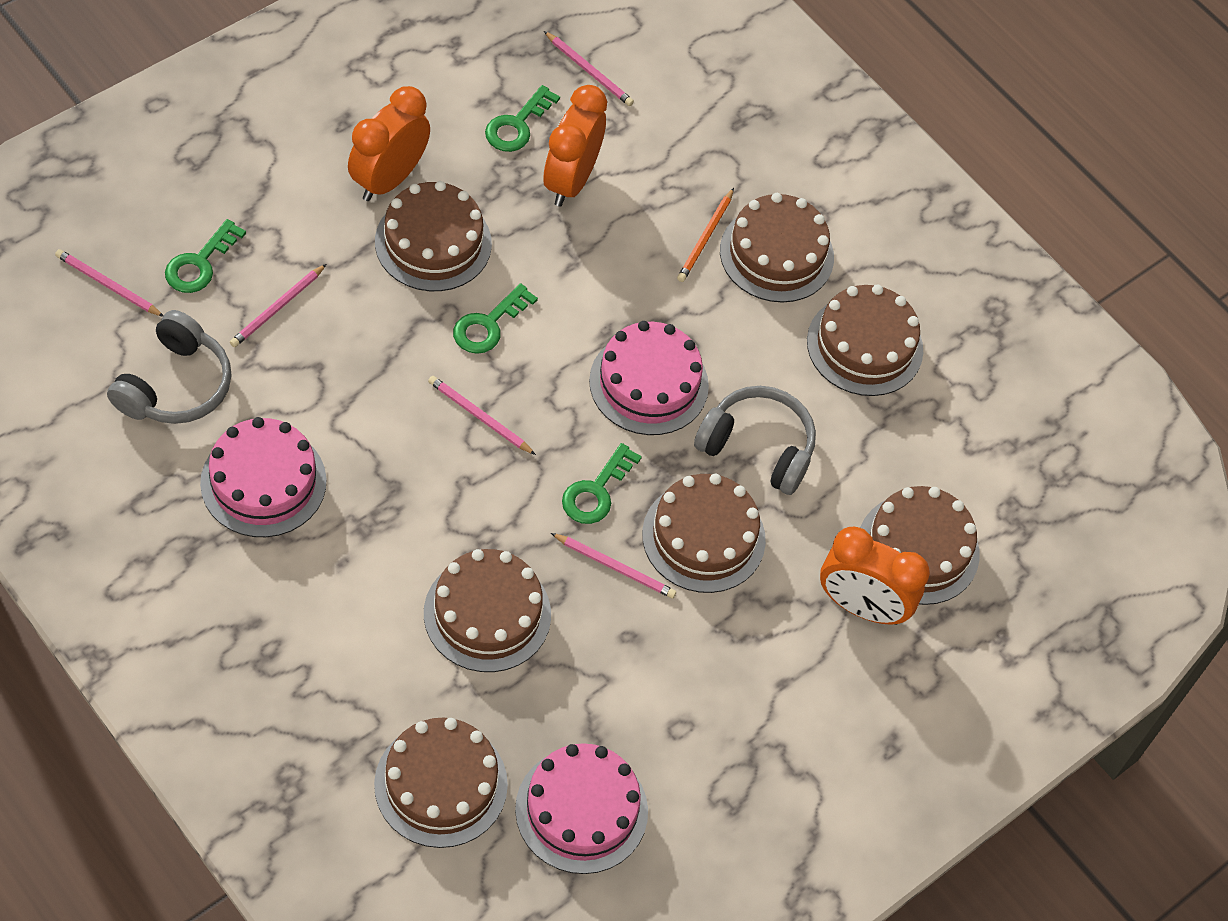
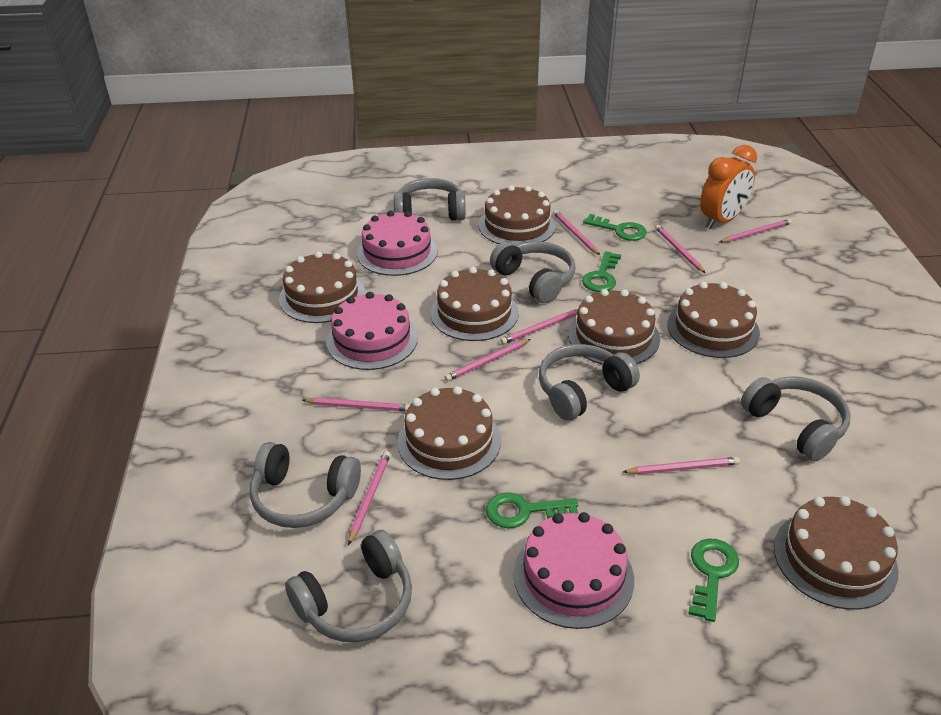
grey headphones: [107,310,232,424] [694,386,816,495] = 2 -> [250,442,361,528] [285,530,412,642] [394,178,466,221] [490,242,576,303] [539,344,640,421] [741,376,851,461] = 6
orange clock: [348,86,430,201] [543,85,607,207] [820,527,930,625] = 3 -> [700,145,757,229] = 1
orange pencil: [677,188,734,282] = 1 -> none = 0
pink pencil: [55,249,164,317] [230,264,326,347] [428,376,536,455] [544,31,634,106] [551,533,676,599] = 5 -> [303,398,410,411] [348,451,391,545] [445,339,531,381] [500,309,578,344] [553,210,600,255] [623,457,740,474] [655,225,705,273] [720,219,792,242] = 8

